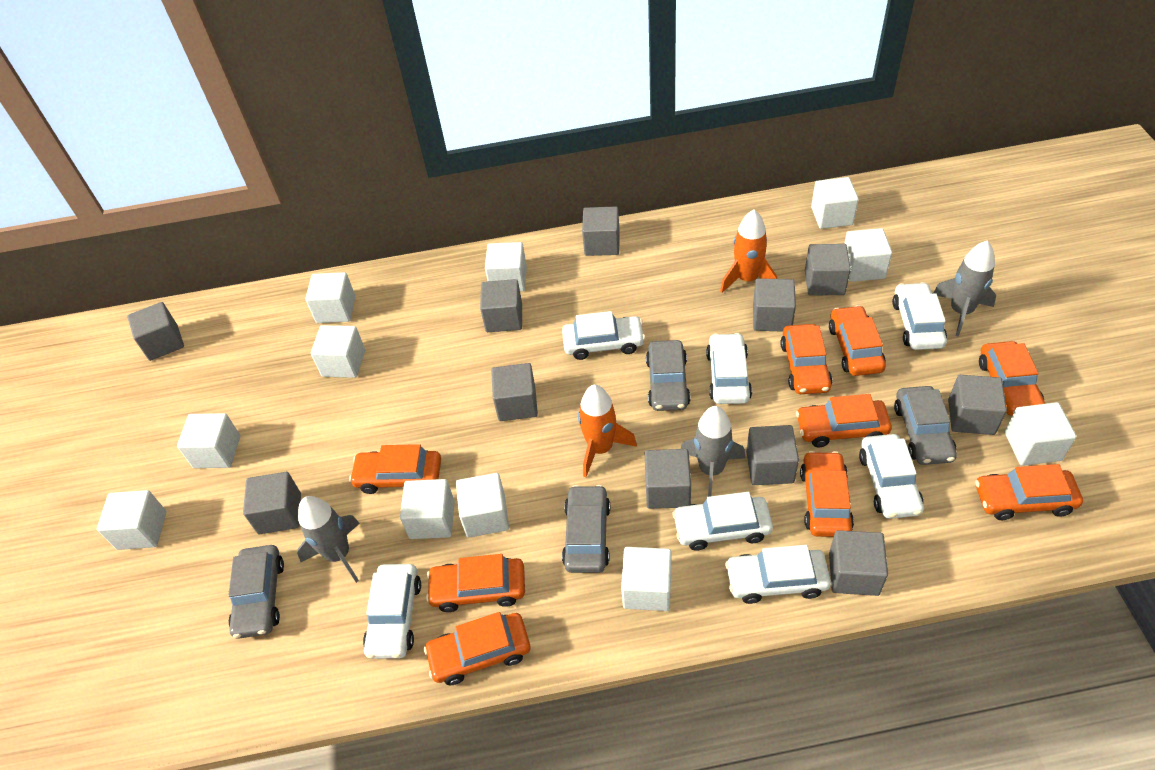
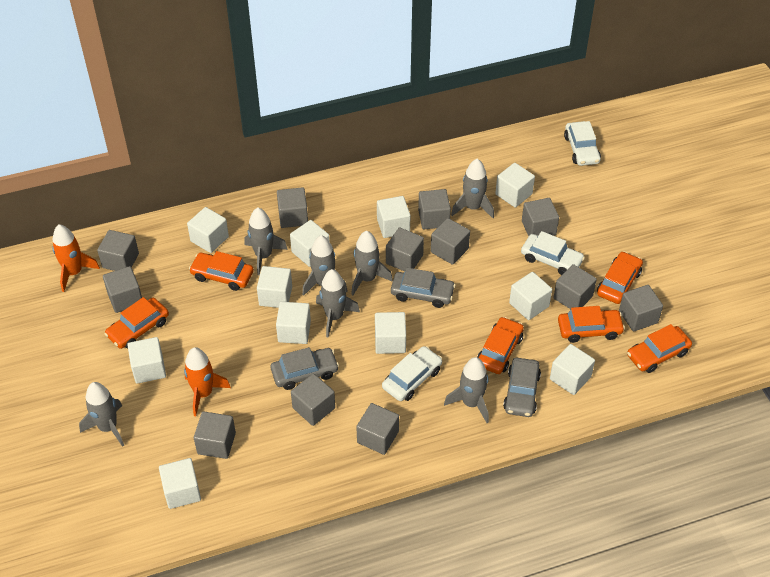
grey car: [228,545,284,639] [562,485,610,573] [646,340,690,411] [894,386,957,465] = 4 -> [271,347,339,390] [391,268,456,308] [503,358,541,417] = 3
grey cube: [127,302,184,361] [243,472,301,534] [480,279,522,332] [491,363,538,421] [582,207,620,256] [645,449,691,509] [746,425,799,485] [753,278,796,332] [805,244,851,296] [829,530,888,596] [948,375,1007,435] = 11 -> [97,230,139,271] [103,266,142,313] [194,411,236,459] [277,187,308,228] [291,374,335,426] [357,403,399,455] [386,227,424,271] [418,189,451,230] [431,218,470,265] [522,198,559,236] [553,264,597,309] [619,285,663,332] = 12
grey rocket: [297,496,360,583] [681,406,745,497] [933,241,996,337] = 3 -> [79,382,124,447] [245,208,288,275] [302,235,348,296] [316,269,360,338] [351,231,393,295] [444,357,489,423] [451,159,494,218] = 7
orange car: [349,444,441,494] [424,612,530,685] [426,554,525,612] [780,324,833,394] [796,394,892,447] [800,451,854,537] [829,305,886,376] [975,464,1083,520] [979,341,1045,416] = 9 -> [105,297,169,349] [189,251,254,291] [477,317,524,374] [558,306,625,343] [597,251,643,304] [627,324,692,373] = 6
white car: [363,564,421,659] [562,311,645,360] [673,492,773,551] [706,333,752,404] [725,545,831,604] [859,434,924,519] [892,282,947,350] = 7 -> [382,346,442,401] [521,231,585,275] [564,121,601,166] = 3

